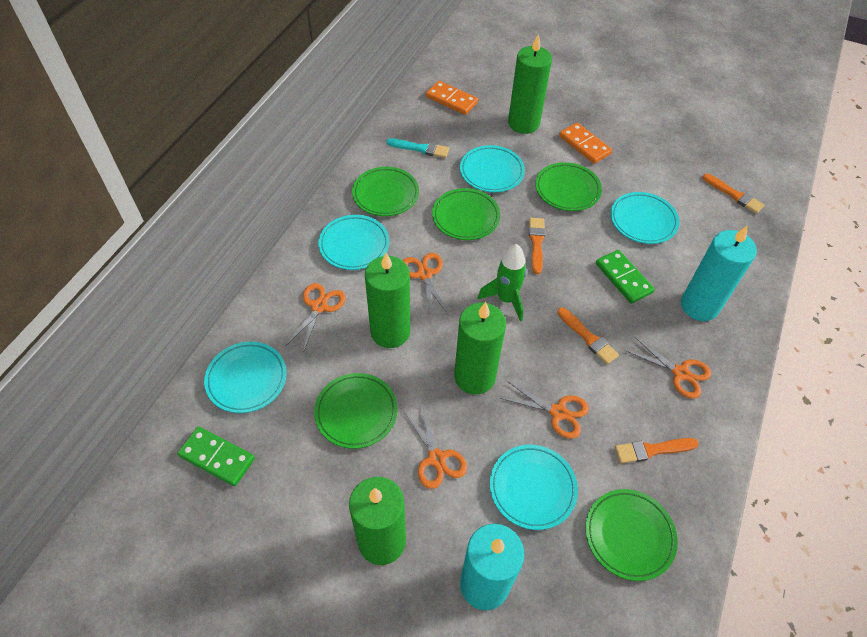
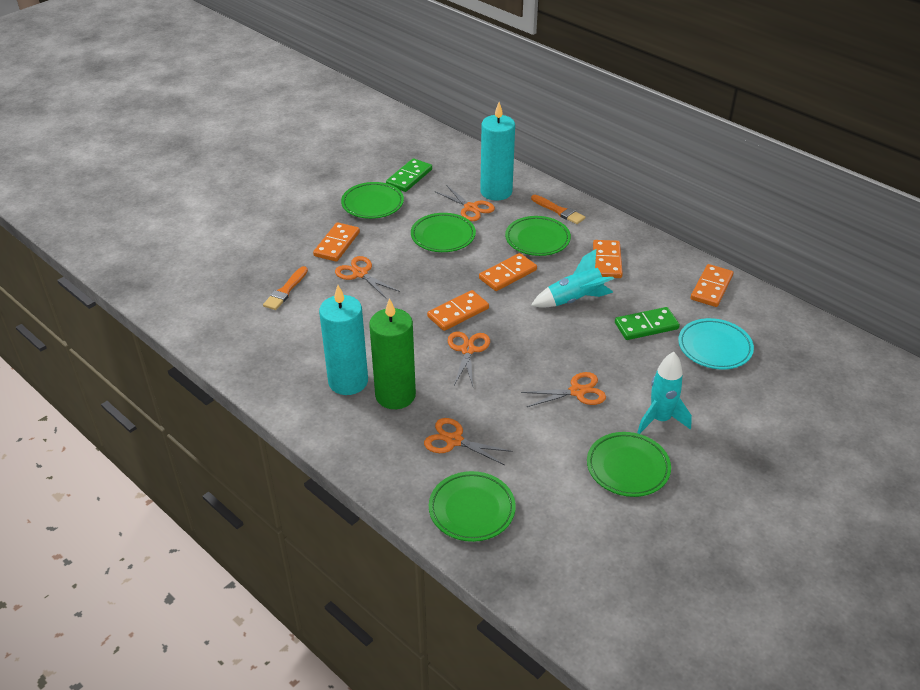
green candle: [349,477,406,565] [365,253,410,348] [454,302,506,395] [508,34,552,134] = 4 -> [369,298,416,409] = 1
green rocket: [478,244,527,321] = 1 -> none = 0
orange brush: [529,218,545,274] [557,307,619,364] [615,438,699,463] [702,174,765,214] = 4 -> [263,266,308,310] [531,195,585,224] = 2
orange domino: [426,81,478,115] [559,123,612,164] = 2 -> [313,222,360,262] [427,290,489,331] [479,253,537,291] [593,240,623,278] [691,264,733,307] = 5
turquoise brush: [386,138,449,158] = 1 -> none = 0
turquoise plate: [204,342,287,413] [318,215,389,270] [460,145,525,192] [490,445,578,530] [610,192,679,244] = 5 -> [678,318,754,369] = 1
turquoise rocket: none = 0 -> [531,249,614,308] [637,352,692,434] = 2

